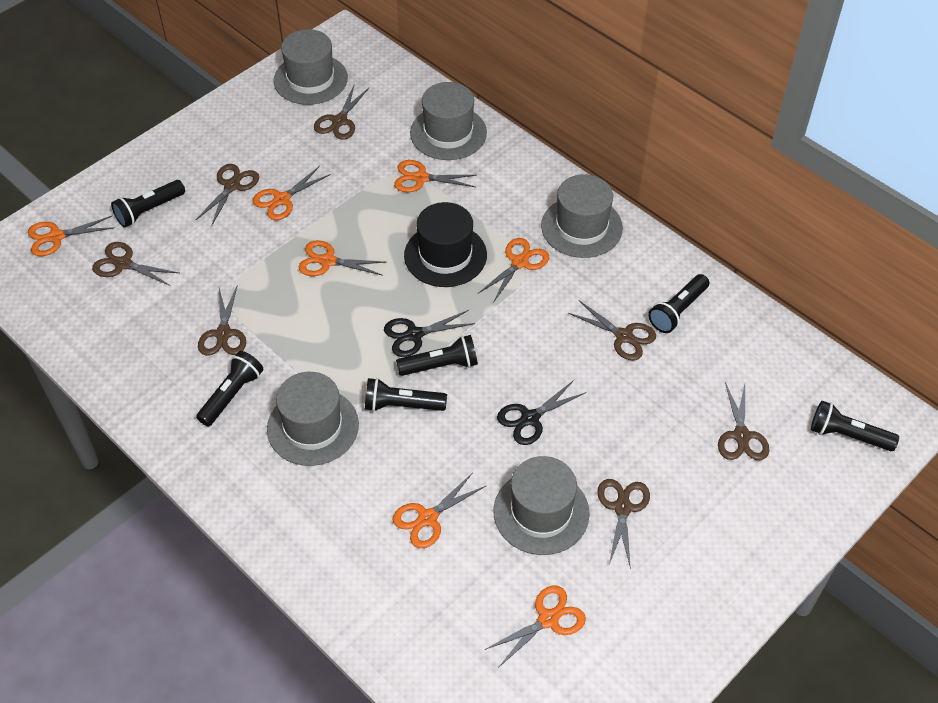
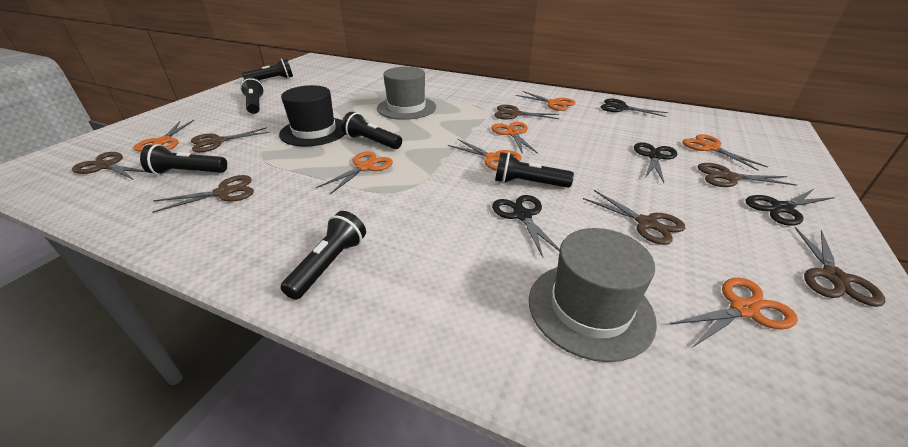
black scissors: [384,310,476,357] [497,380,587,445] = 2 -> [492,195,560,257] [601,98,668,117] [634,142,677,183] [746,189,835,226] = 4
grey hat: [267,372,359,466] [274,29,348,105] [410,82,487,160] [493,456,590,555] [541,174,623,258] = 5 -> [377,67,436,120] [529,228,657,362] = 2

